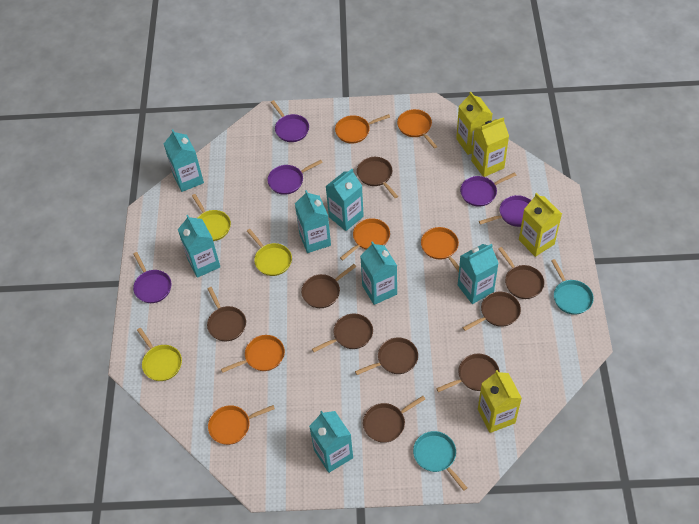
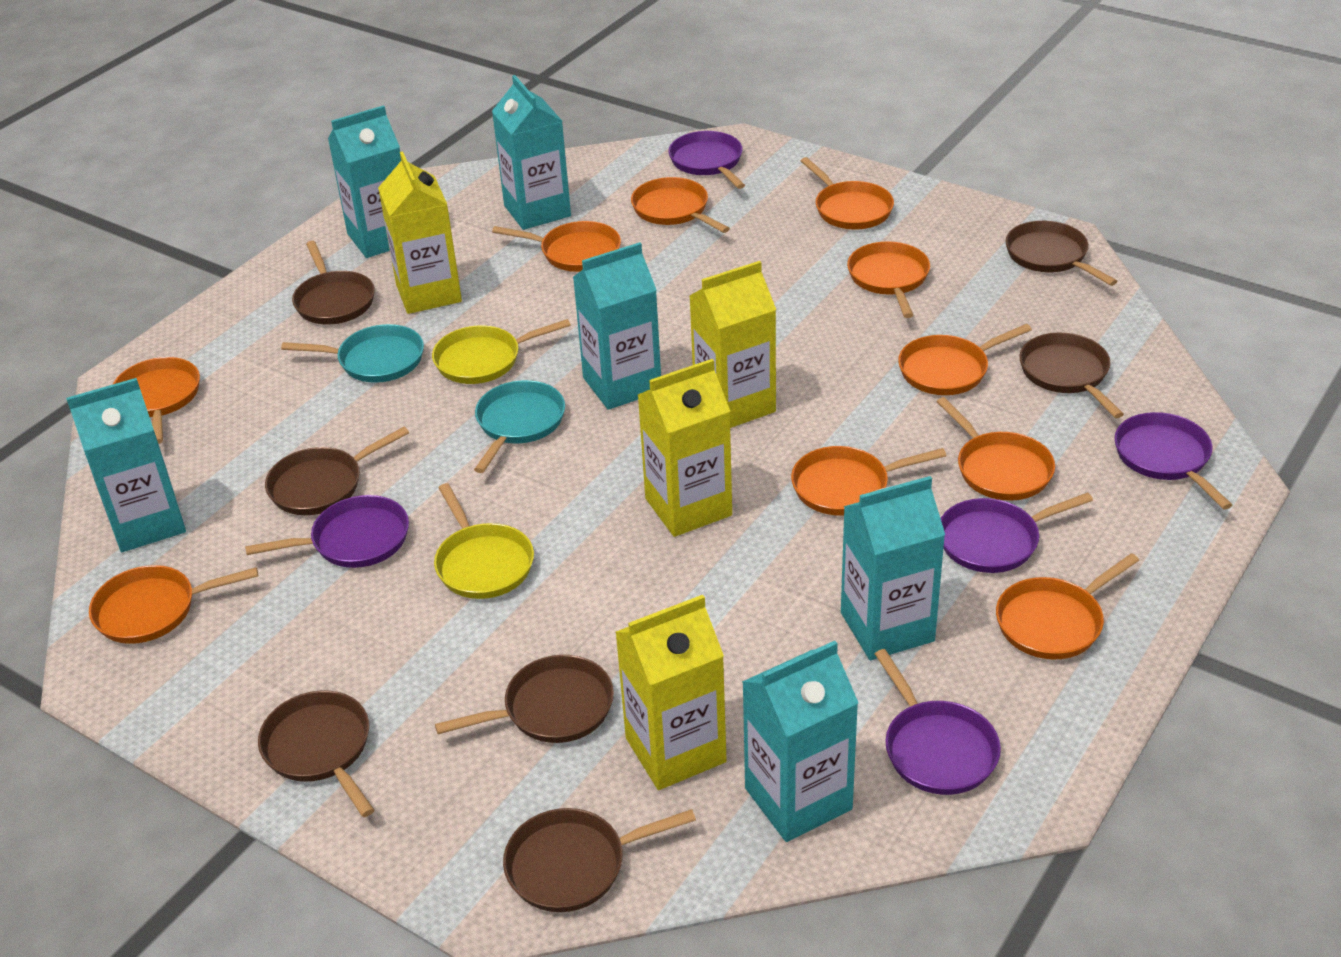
brown pan: [207,287,246,341] [301,264,357,308] [312,313,373,352] [355,337,418,375] [357,157,398,198] [363,396,425,443] [436,354,500,392] [463,292,521,331] [498,247,544,299] = 9 -> [258,691,374,817] [265,427,409,515] [292,241,375,325] [435,655,614,743] [503,808,696,912] [1005,221,1117,286] [1019,333,1124,418] = 7
orange pan: [208,405,275,445] [221,335,285,373] [335,114,390,144] [340,218,390,260] [397,109,437,149] [421,227,459,273] = 6 -> [89,565,258,644] [113,357,200,444] [492,221,621,272] [631,177,730,233] [791,446,946,516] [801,157,894,229] [847,241,930,318] [898,324,1032,395] [936,397,1055,501] [996,553,1139,659] = 10
turquoise carton: [164,129,204,192] [178,215,220,278] [295,190,331,253] [309,411,353,473] [326,169,364,231] [360,241,397,305] [458,244,498,304] = 7 -> [66,378,186,552] [328,105,401,258] [492,75,571,230] [573,242,661,410] [742,641,858,842] [841,476,945,660] = 6
yellow pan: [137,328,182,381] [192,194,231,241] [247,229,292,276] = 3 -> [432,319,571,384] [434,483,534,599] = 2

